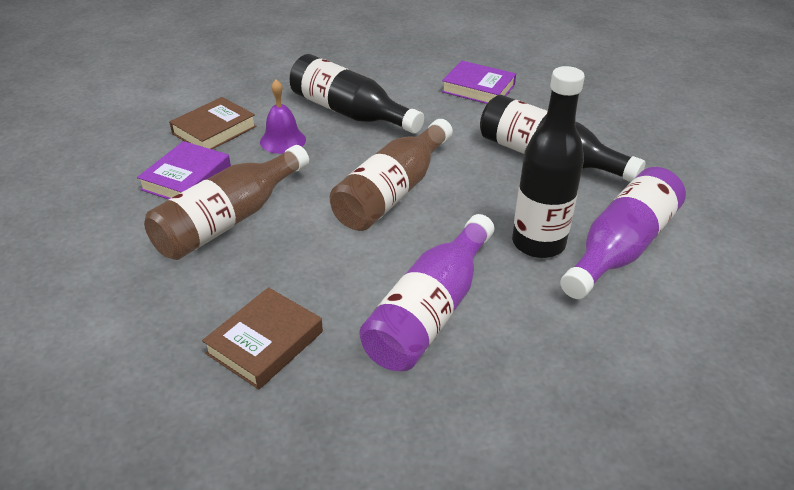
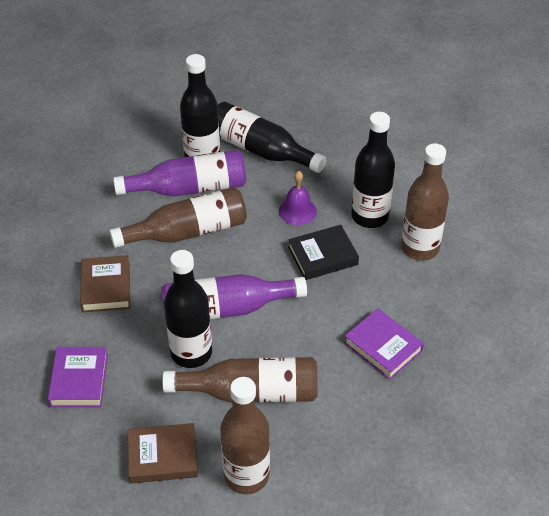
black book: none = 0 -> [288,225,359,280] = 1
black bottle: [290,54,424,134] [480,95,645,182] [512,66,585,258] = 3 -> [164,250,212,368] [180,54,220,157] [218,102,326,173] [351,112,395,228] = 4
brown bottle: [144,145,309,260] [330,119,453,231] = 2 -> [109,187,247,248] [162,357,318,403] [220,377,270,494] [401,143,449,261] = 4

